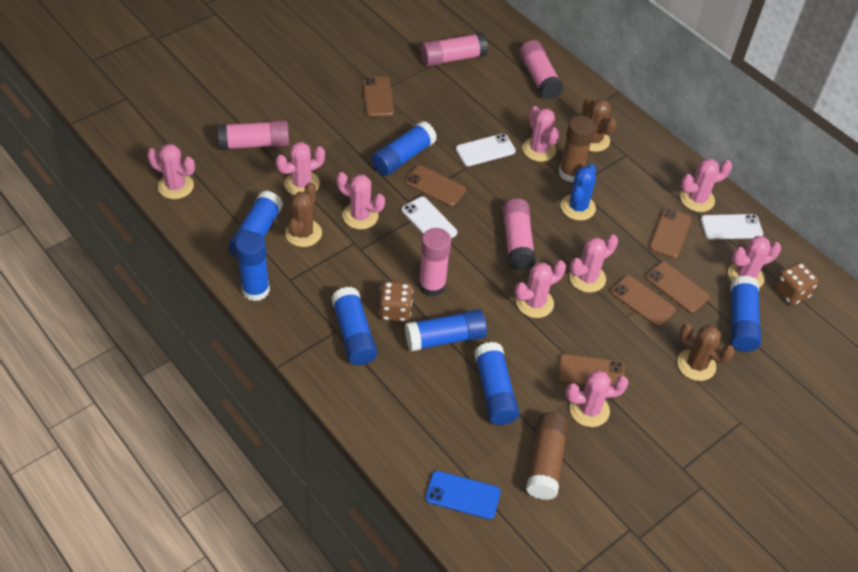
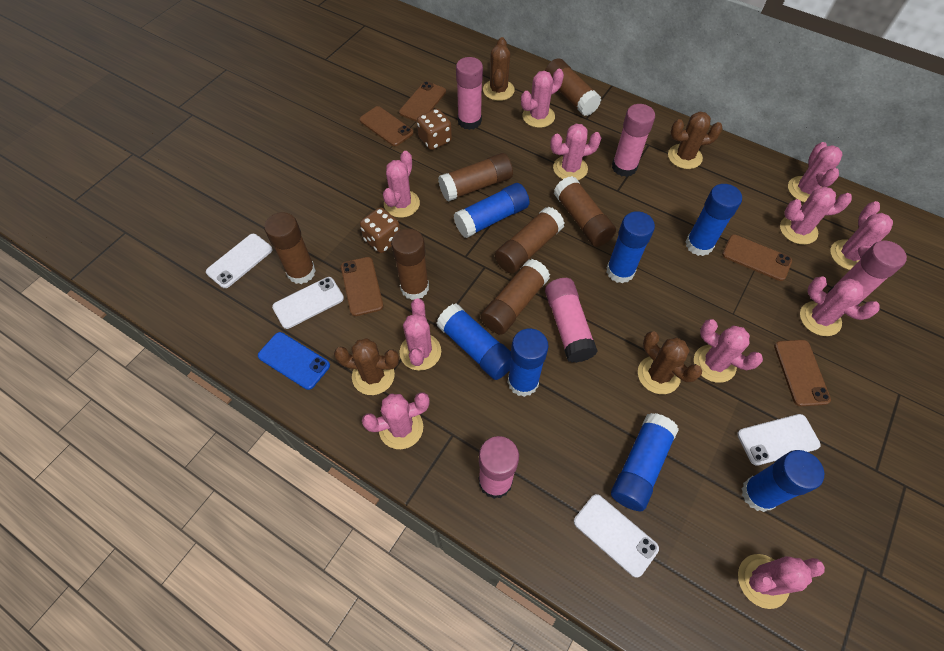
blue cactus: [561,164,596,221] = 1 -> none = 0
brown cactus: [285,182,322,247] [582,97,617,152] [677,323,735,381] = 3 -> [334,338,399,395] [483,37,515,101] [638,331,702,394] [668,111,723,169] = 4
brown glue stick: [526,412,569,500] [559,116,595,183] = 2 -> [264,212,316,284] [391,229,429,300] [438,153,513,202] [481,259,550,335] [495,206,564,274] [545,58,601,116] [554,176,616,247] = 7
brown phone: [363,77,394,117] [405,165,466,206] [558,354,625,386] [611,275,676,327] [646,262,710,313] [649,208,692,258] = 6 -> [341,257,384,316] [360,106,413,146] [399,81,446,122] [722,234,792,281] [774,340,831,407] = 5
pink cactus: [147,144,195,199] [276,142,325,195] [336,172,385,230] [515,260,566,318] [522,106,559,162] [566,370,629,427] [569,234,618,293] [680,159,732,212] [728,236,781,288] = 9 -> [362,392,430,449] [383,151,420,218] [399,298,441,371] [521,69,564,128] [550,124,601,180] [694,319,763,383] [738,554,825,609] [780,186,852,245] [788,142,843,202] [800,276,880,336] [830,201,893,270] = 11
white phone: [401,197,457,238] [456,134,516,166] [701,214,763,239] = 3 -> [206,234,273,288] [272,277,344,329] [574,494,659,578] [737,414,821,466] = 4

